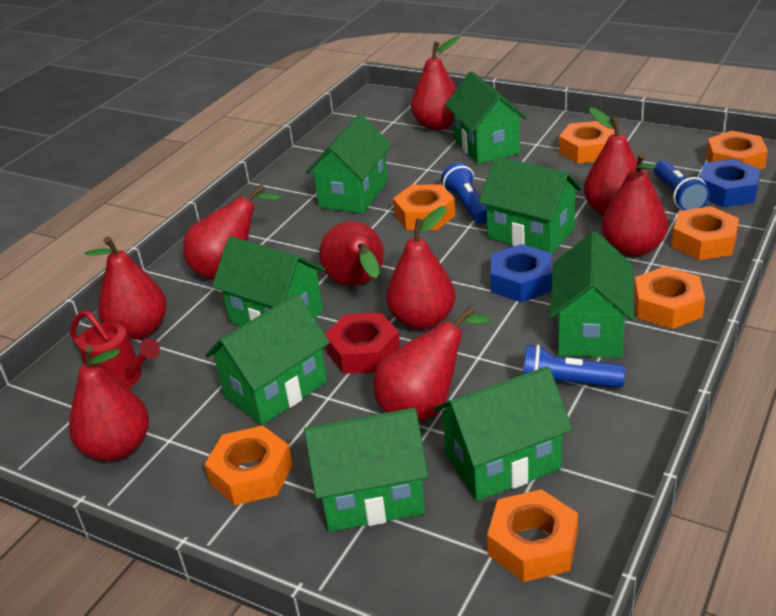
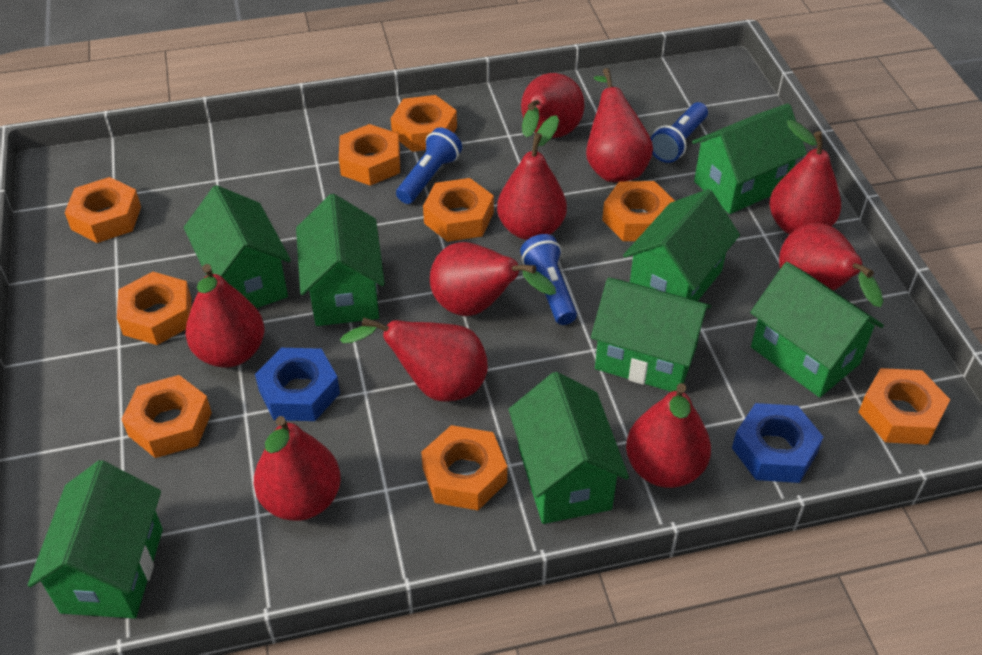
orange nut: [204,426,293,505] [393,185,456,230] [487,489,578,582] [559,121,615,164] [634,266,705,329] [672,206,739,260] [706,131,768,170] = 7 -> [65,177,141,243] [117,272,192,345] [121,375,212,458] [339,124,400,186] [391,95,457,152] [421,425,507,510] [423,178,494,242] [602,181,675,241] [859,368,950,445] = 9
red nut: [325,313,400,374] = 1 -> none = 0
red pear: [69,346,149,462] [85,236,167,340] [183,184,282,279] [319,221,384,286] [374,306,491,421] [386,206,455,330] [411,36,460,130] [584,108,637,216] [601,153,668,257] = 9 -> [185,264,264,367] [254,416,341,521] [340,317,488,402] [430,242,556,316] [497,115,567,240] [521,73,585,138] [586,68,653,182] [626,383,711,488] [769,120,841,235] [779,223,883,307] = 10
red watering can: [70,310,160,388] = 1 -> none = 0

